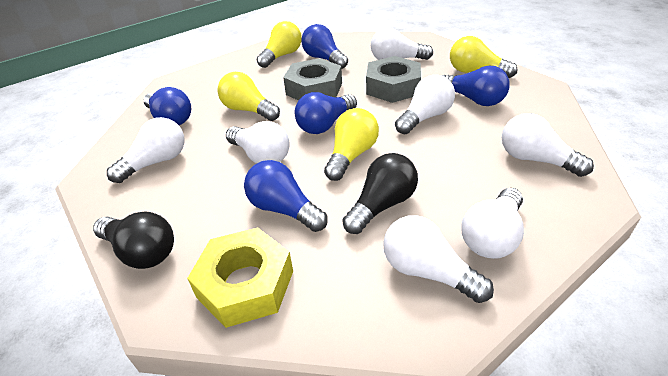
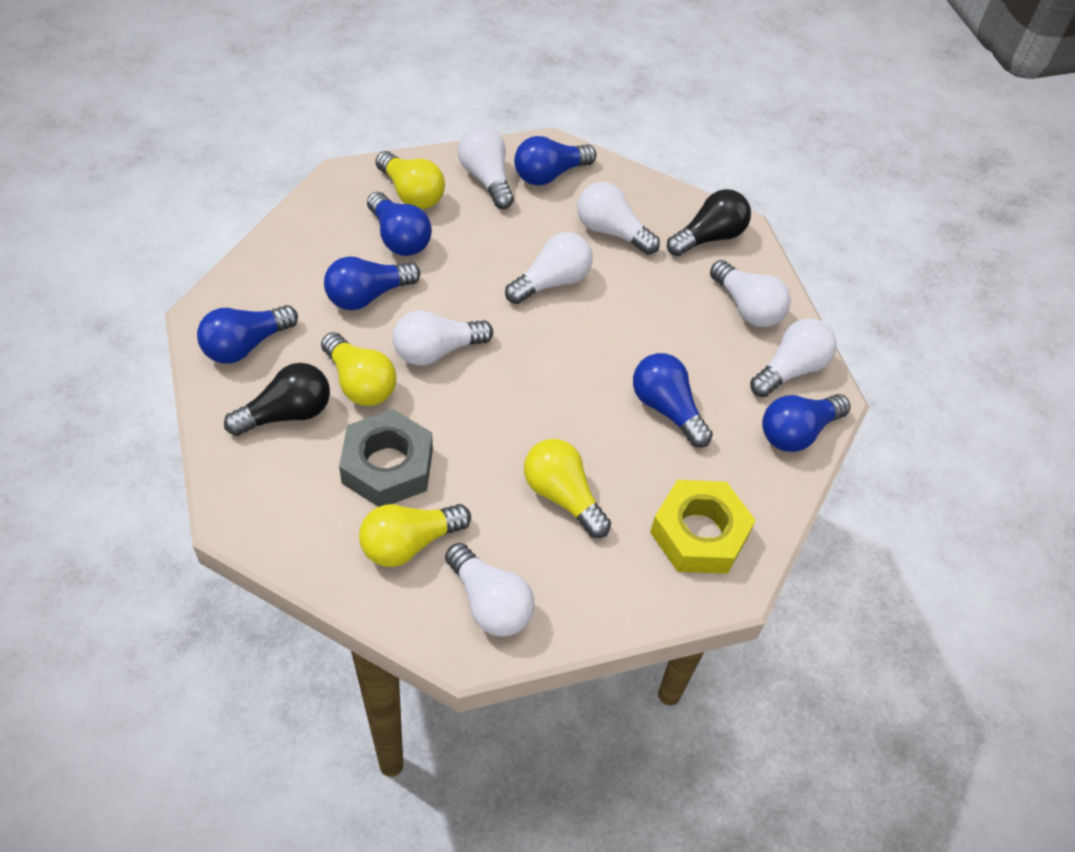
blue light bulb: [144,87,191,125] [244,160,328,232] [295,92,357,134] [301,24,348,69] [442,66,510,106] = 5 -> [197,305,298,364] [324,256,421,310] [367,192,432,256] [514,136,597,186] [633,353,713,447] [762,394,850,452] = 6
grey nut: [283,58,342,101] [366,56,421,103] = 2 -> [339,409,433,507] = 1

